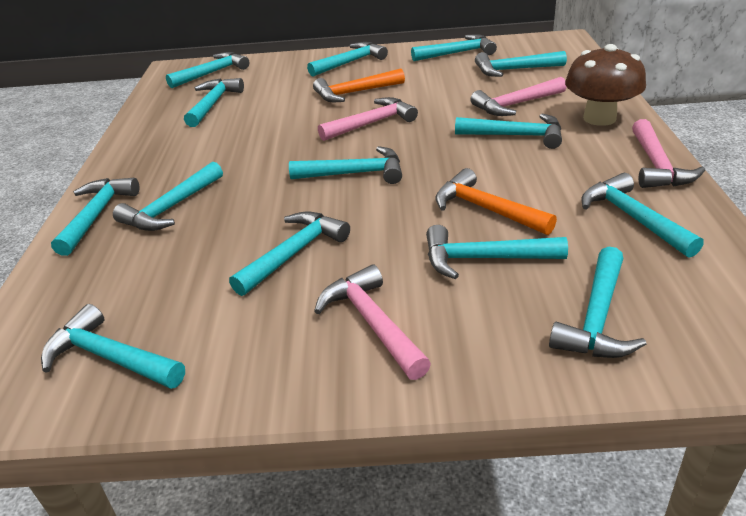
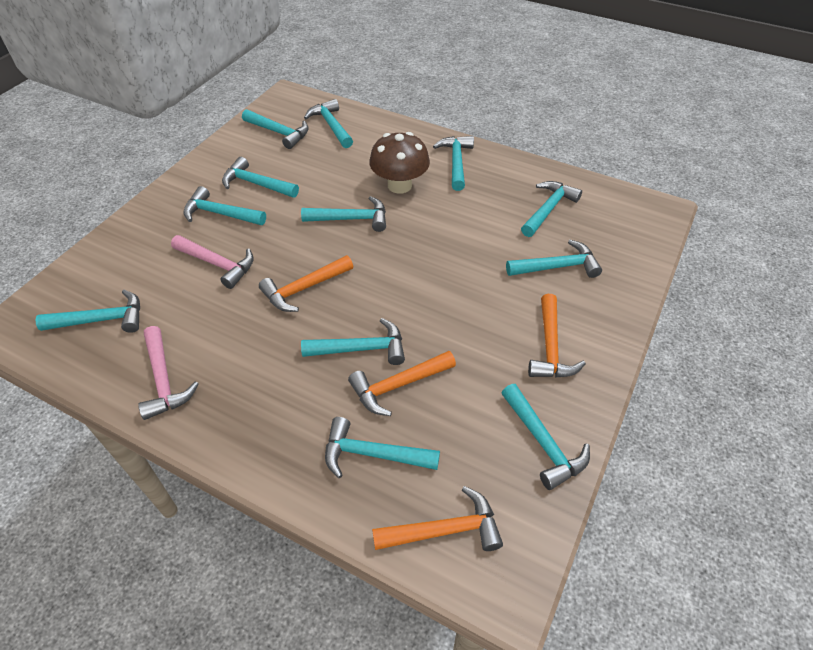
orange hammer: [313,69,405,102] [435,168,557,235] = 2 -> [259,255,353,312] [348,351,456,416] [372,486,503,551] [528,294,586,378] = 4
pink hammer: [314,264,431,380] [318,97,418,141] [470,77,567,116] [632,119,705,188] = 4 -> [138,326,198,420] [171,235,254,289] = 2
turquoise hammer: [41,304,185,389] [51,178,139,256] [113,161,223,231] [166,52,249,88] [184,78,244,127] [229,212,350,296] [289,146,402,184] [307,42,388,77] [411,34,497,61] [426,225,568,279] [455,114,562,149] [475,51,567,77] [549,247,646,358] [581,173,704,258] = 14 -> [35,290,140,333] [183,186,266,225] [222,157,299,198] [242,109,308,149] [301,196,386,232] [301,318,405,365] [304,99,353,148] [325,417,440,478] [433,136,474,191] [502,384,590,490] [506,240,602,278] [521,181,582,237] = 12

